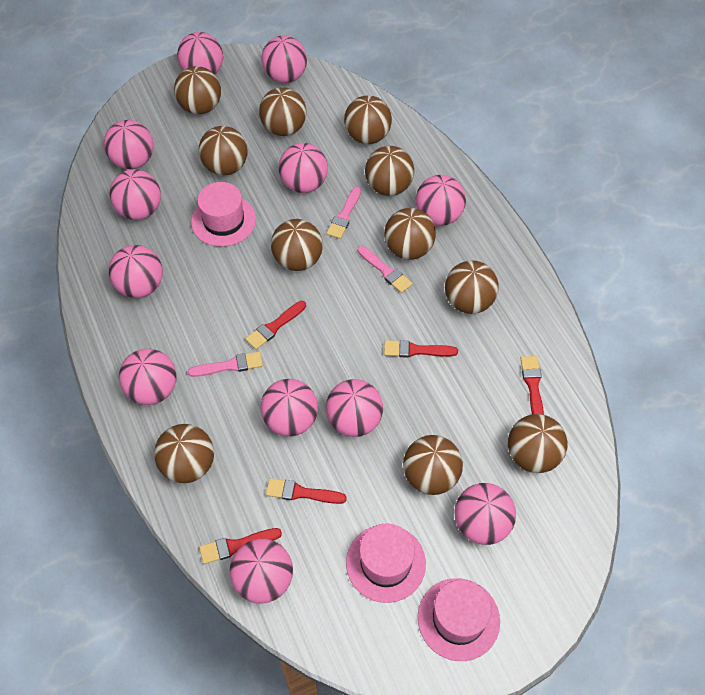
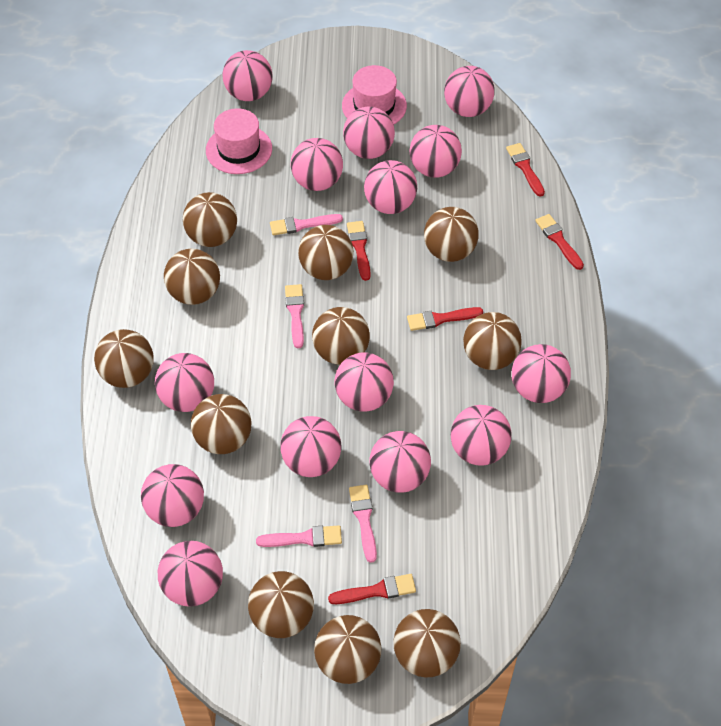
pink ball: [104,120,154,169] [109,169,161,220] [109,245,163,298] [119,349,177,405] [177,32,223,74] [230,539,293,604] [260,379,318,436] [262,35,307,83] [279,143,328,193] [326,379,383,437] [416,175,466,226] [454,483,516,545] = 12 -> [141,464,204,527] [155,353,214,412] [158,541,223,607] [223,50,273,101] [280,416,342,477] [291,138,343,191] [335,352,394,412] [343,106,395,159] [364,160,417,214] [369,431,431,493] [409,125,462,178] [444,66,495,117] [451,405,512,466] [512,344,571,403] = 14
pink brush: [188,351,263,377] [326,186,361,239] [357,245,413,293] = 3 -> [256,525,342,547] [270,214,343,235] [285,284,304,348] [349,485,377,563] = 4
pink hat: [191,182,256,247] [346,523,426,603] [418,578,500,661] = 3 -> [206,108,272,174] [342,65,407,125] = 2

